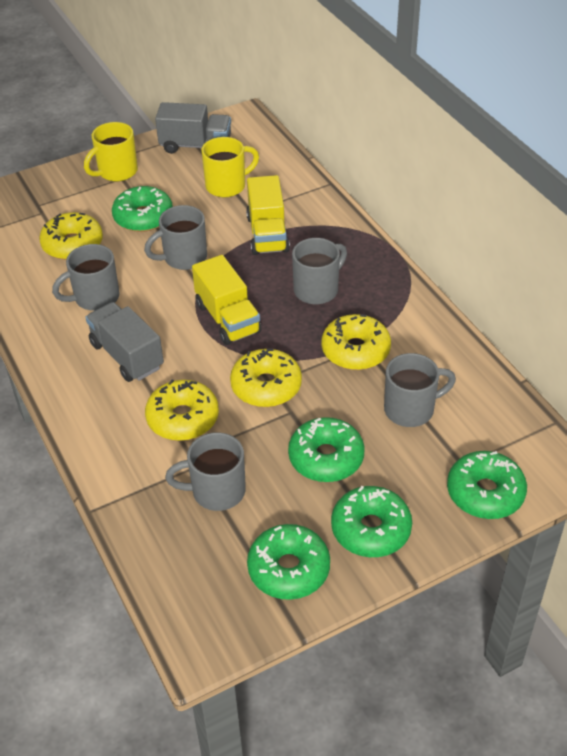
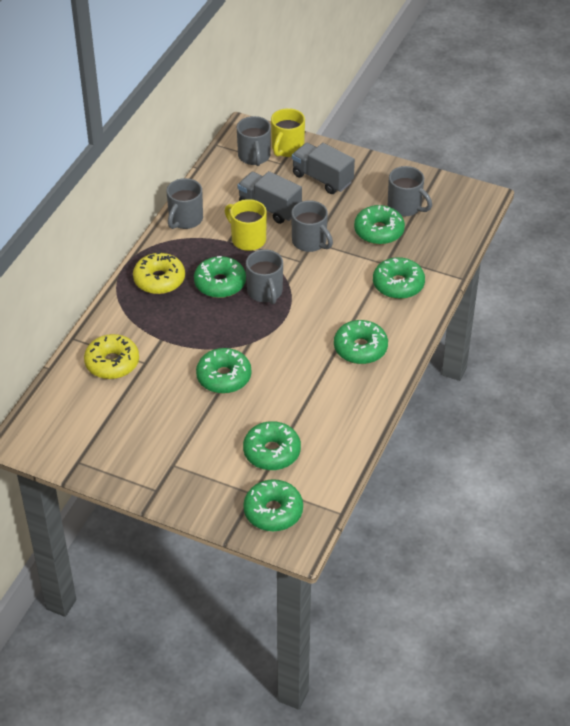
green donut: [112,186,173,232] [247,524,330,600] [288,417,365,482] [331,486,412,557] [447,451,527,519] = 5 -> [194,256,246,298] [196,348,251,394] [243,421,301,470] [243,479,303,531] [334,320,388,364] [354,205,405,245] [373,257,425,299] = 7
yellow donut: [39,212,103,260] [145,380,219,441] [230,349,302,407] [321,314,391,370] = 4 -> [84,334,139,379] [133,252,185,294] = 2
yellow truck: [192,255,262,345] [246,175,290,255] = 2 -> none = 0

